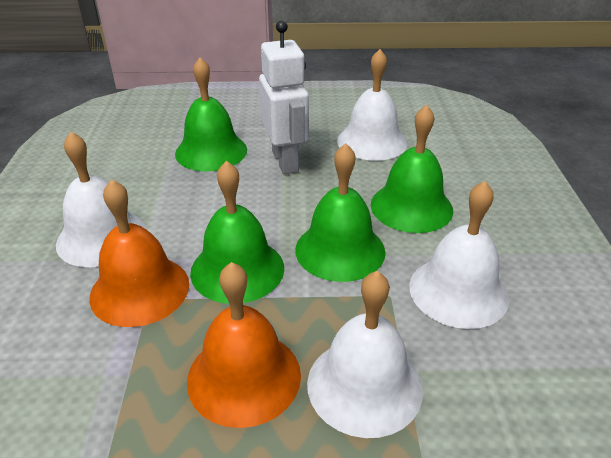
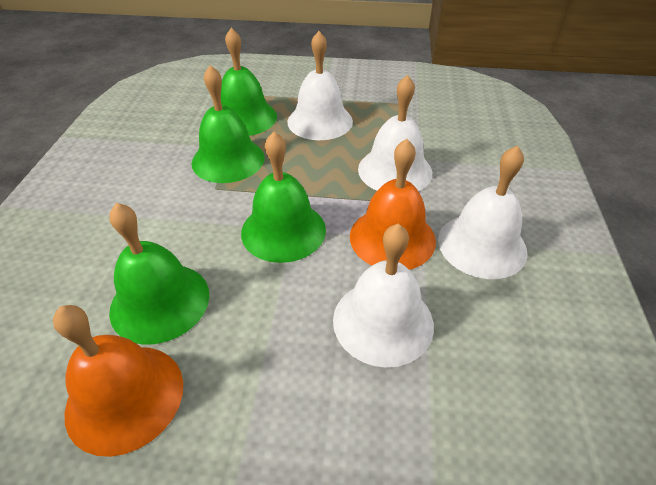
white robot: [259,20,309,174] = 1 -> none = 0

